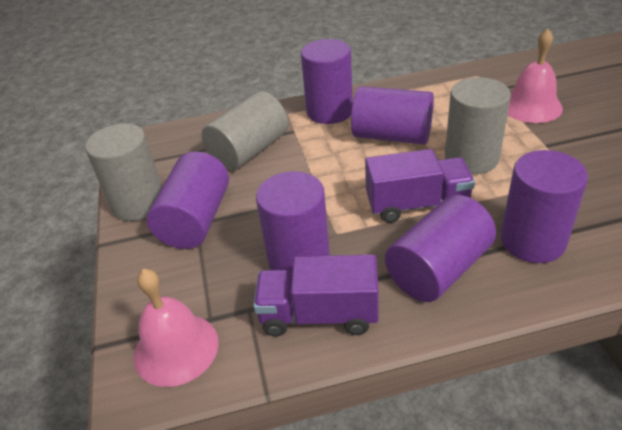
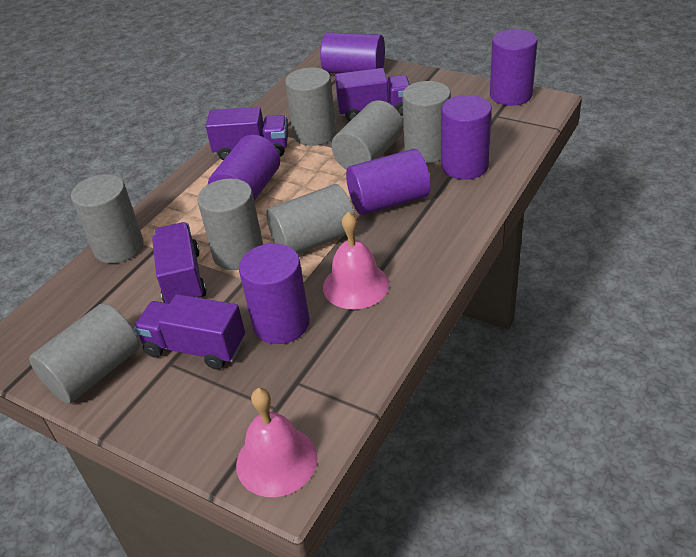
grey cylinder: [85,124,162,221] [201,91,288,171] [445,77,511,174] = 3 -> [29,303,140,404] [71,174,143,263] [197,178,263,270] [266,184,355,254] [285,67,336,146] [331,100,403,170] [402,81,451,163] = 7
purple truck: [253,254,379,336] [365,149,475,223] = 2 -> [134,294,245,370] [152,222,207,304] [206,107,288,160] [335,68,410,121] = 4

